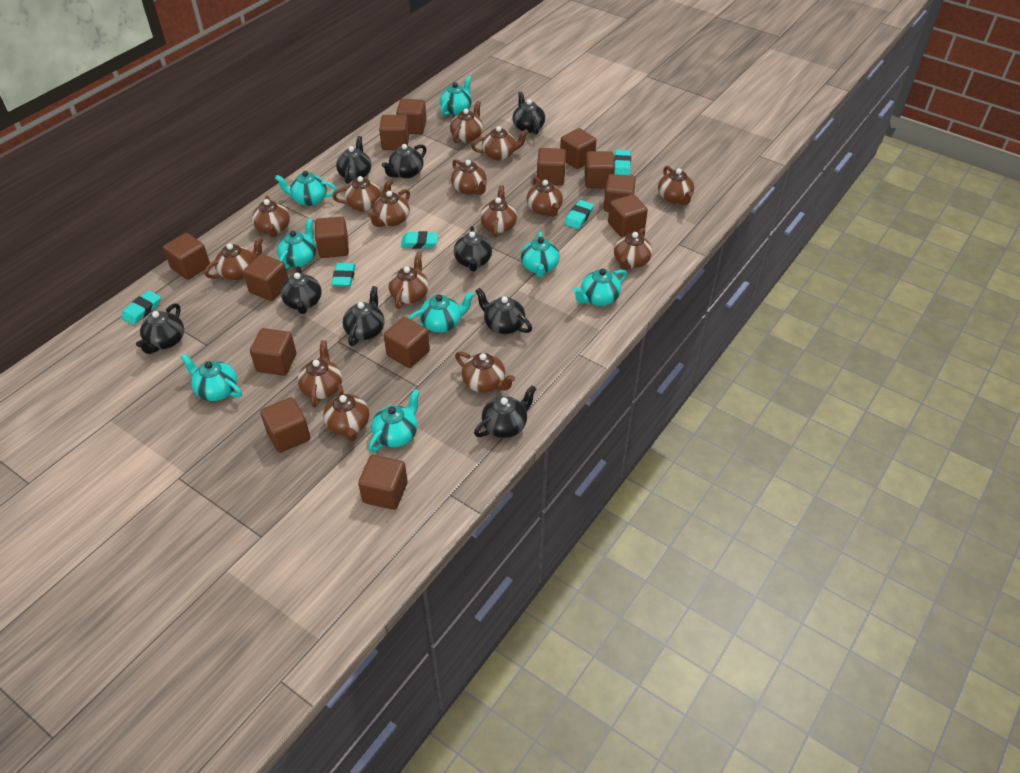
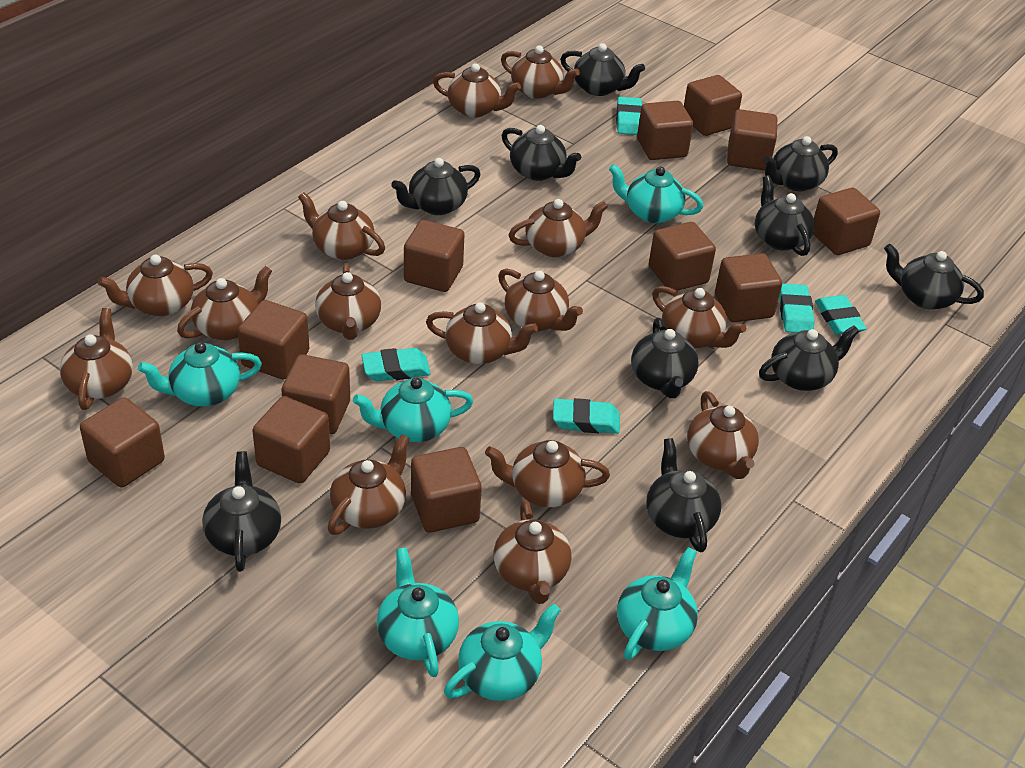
black teapot: [136,303,184,354] [280,266,322,314] [336,136,371,184] [343,286,385,346] [382,144,427,179] [454,226,492,271] [474,385,536,438] [475,288,532,334] [513,91,545,134] = 9 -> [202,451,281,572] [391,158,480,215] [502,125,581,181] [560,43,645,96] [631,318,699,398] [646,438,721,552] [755,176,815,256] [759,325,860,391] [763,136,838,191] [884,244,984,310] = 10
brown cube: [163,233,210,280] [243,254,288,301] [250,328,296,376] [260,397,310,453] [315,216,349,258] [358,455,408,510] [379,115,409,150] [384,317,430,368] [396,99,427,134] [537,148,566,186] [560,128,597,169] [585,151,615,188] [604,174,636,212] [608,194,648,237] = 14 -> [80,397,165,488] [238,300,309,379] [252,396,330,483] [281,354,350,434] [404,220,465,292] [411,447,482,533] [637,101,693,160] [649,222,716,291] [684,75,742,136] [715,253,782,322] [727,109,777,170] [813,188,880,255] = 12
turquoise teapot: [180,354,242,401] [275,171,338,206] [277,218,316,270] [369,389,420,452] [409,292,474,332] [440,76,472,116] [521,232,560,277] [573,269,627,306] = 8 -> [138,342,262,407] [353,378,473,442] [377,547,459,677] [444,603,561,701] [609,164,703,223] [617,547,698,660] = 6

